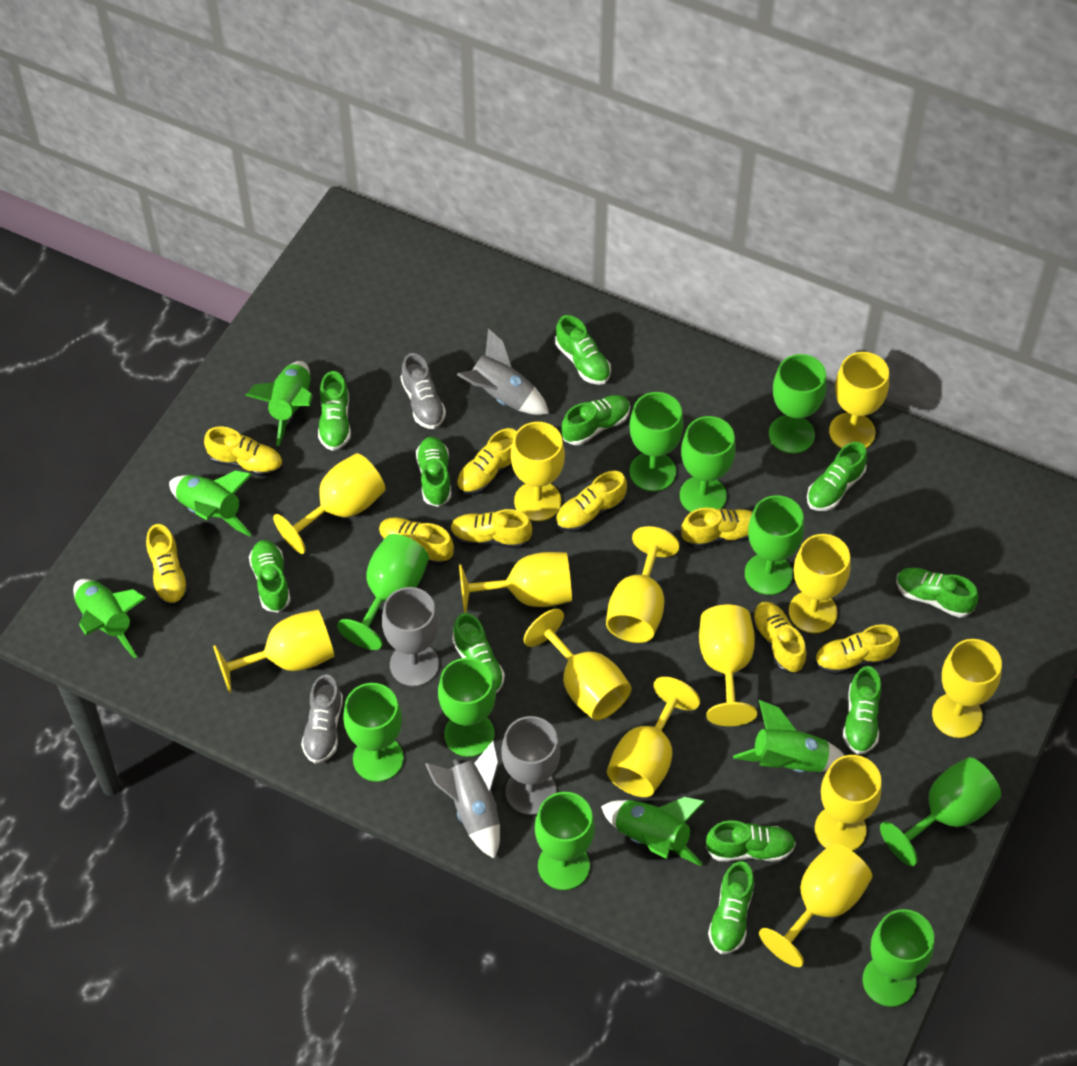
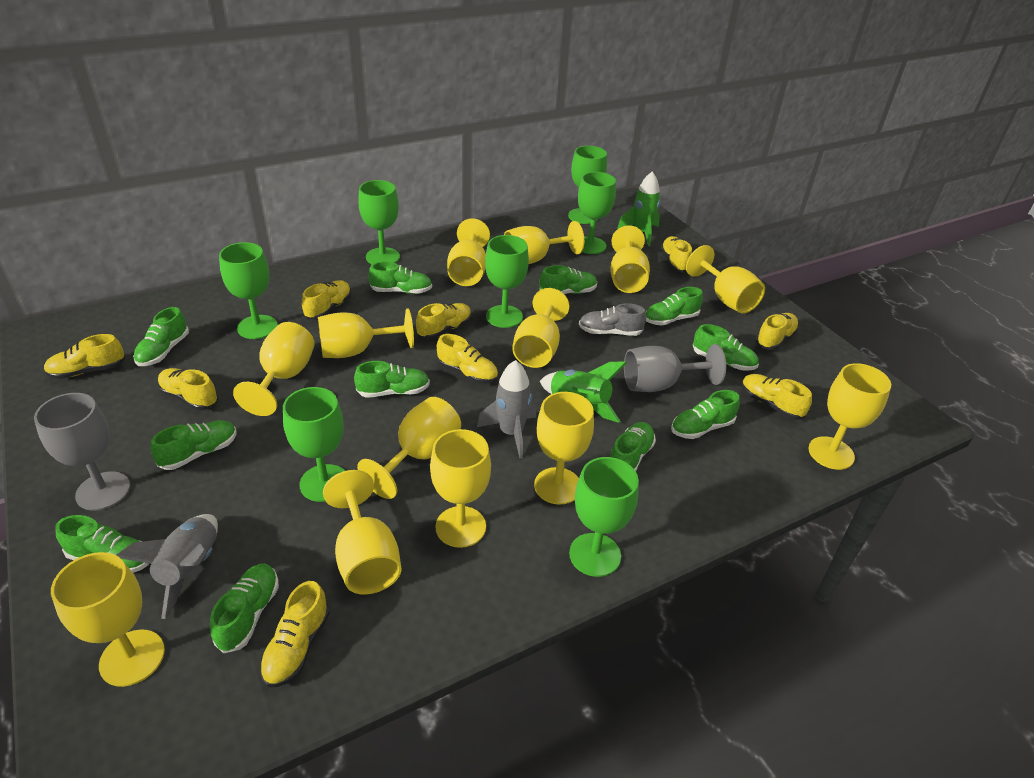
green goblet: [337,534,429,650] [343,683,404,782] [438,658,496,757] [535,792,595,890] [629,392,684,491] [680,416,736,512] [745,495,804,595] [769,354,827,454] [862,909,934,1007] [880,757,1001,866] = 10 -> [219,242,278,339] [283,387,345,502] [358,180,400,264] [485,235,529,328] [568,146,607,224] [569,457,639,577] [578,172,616,254] = 7
green rocket: [73,579,146,658] [169,470,252,537] [245,361,313,446] [601,797,706,866] [733,700,845,773] = 5 -> [540,362,627,423] [617,171,660,246] = 2
grey shoe: [301,674,343,764] [401,353,446,429] = 2 -> [579,303,646,336] = 1

